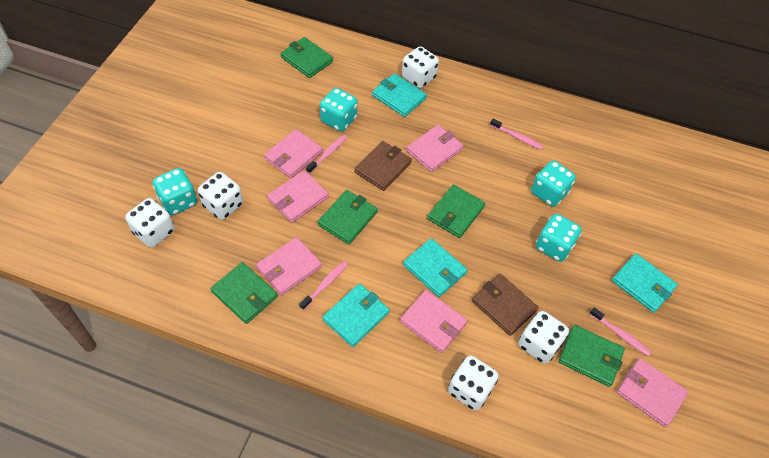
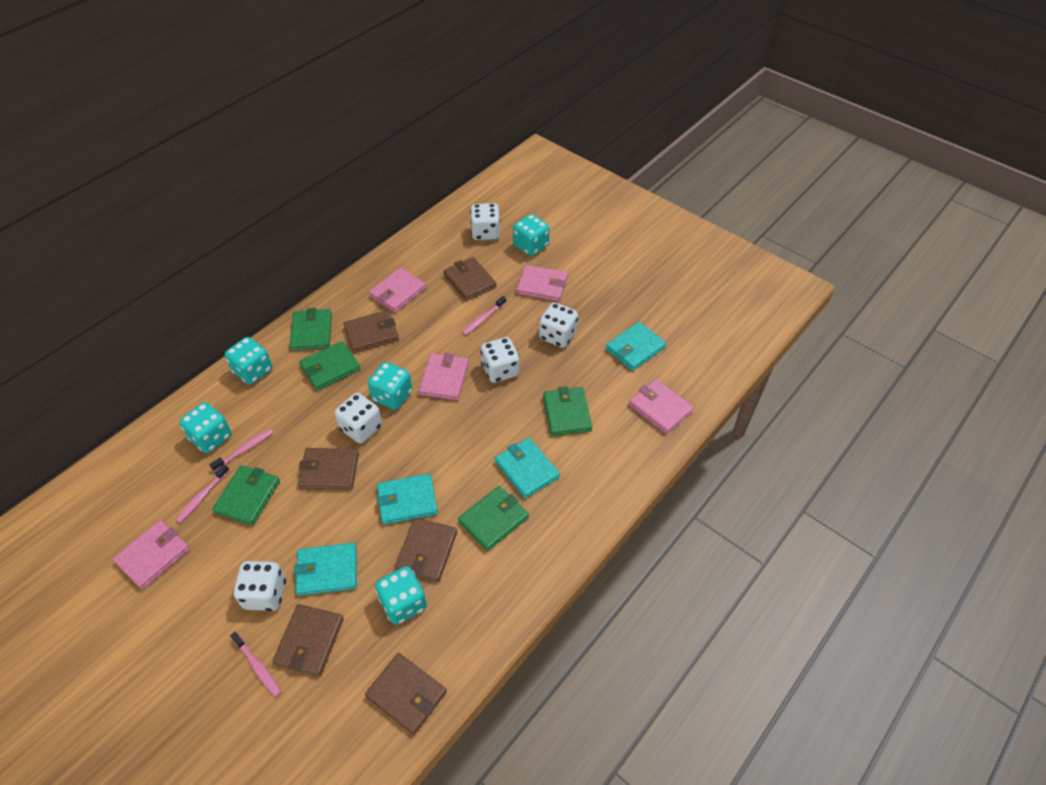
brown wallet: [354,141,412,191] [472,274,539,336] = 2 -> [273,604,344,676] [298,448,359,489] [344,310,399,353] [365,653,447,735] [395,518,457,582] [443,257,497,301] = 6
pink wallet: [256,237,322,295] [264,129,323,178] [267,170,329,223] [400,290,468,353] [406,125,464,172] [617,358,688,427] = 6 -> [112,520,190,589] [369,268,426,313] [419,353,469,400] [516,265,568,302] [629,379,694,434] = 5
turquoise dice: [153,168,197,215] [320,88,358,132] [531,161,576,207] [536,214,582,262] = 4 -> [179,402,232,453] [225,337,272,385] [368,362,412,410] [375,566,427,625] [513,214,549,256] = 5

